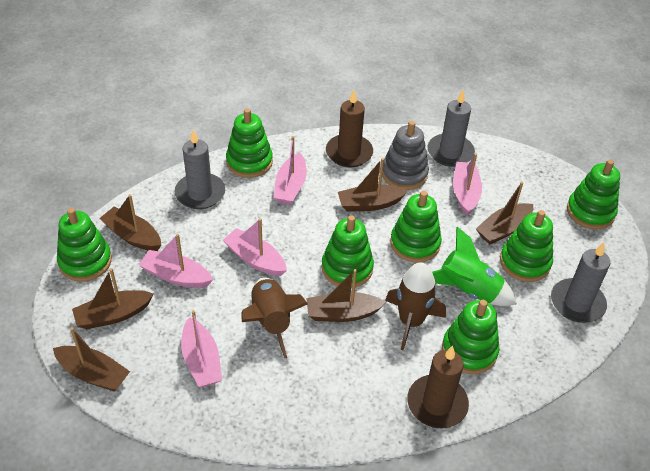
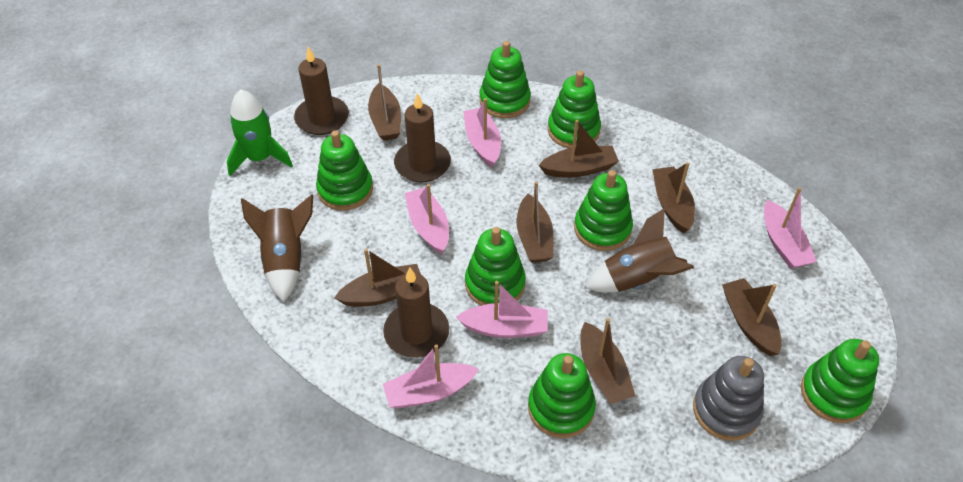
brown boat: [53,327,130,392] [72,268,154,329] [99,194,161,251] [306,269,386,322] [338,158,408,212] [476,182,533,244] = 6 -> [334,249,421,307] [368,64,401,141] [517,181,553,263] [539,120,619,178] [580,318,635,404] [653,162,695,233] [722,278,782,356] = 7
brown candle: [326,90,373,167] [407,346,469,429] = 2 -> [294,47,349,135] [383,267,449,358] [394,93,451,183] = 3
grey candle: [175,129,225,209] [427,90,475,167] [551,242,610,323] = 3 -> none = 0

